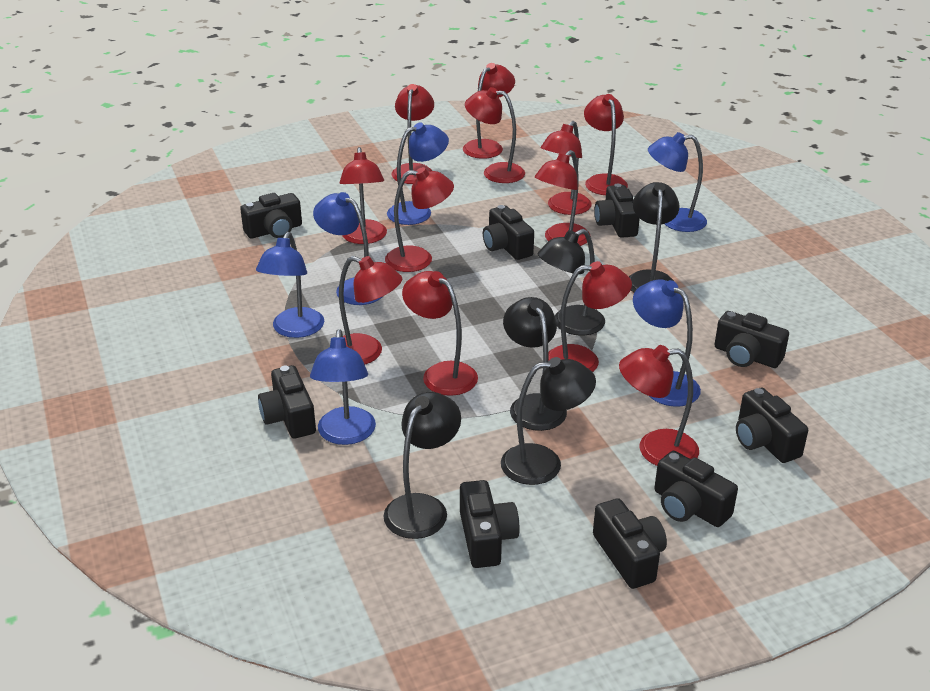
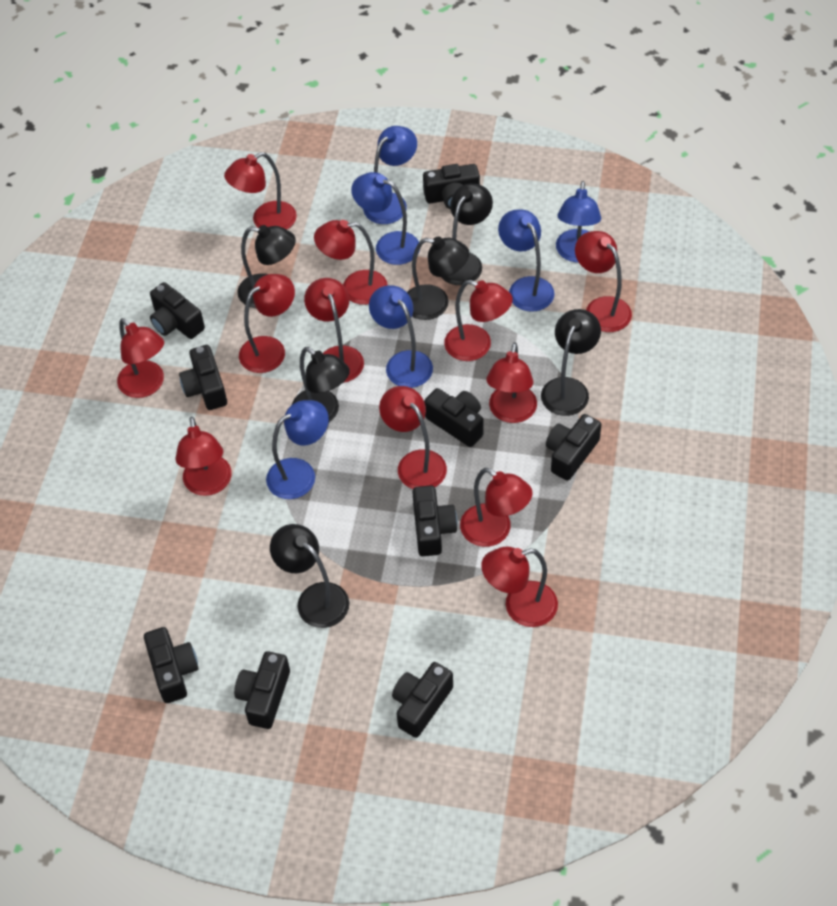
black lamp: [383,392,461,539] [501,357,596,485] [503,297,567,431] [538,229,605,336] [629,182,680,292] = 5 -> [237,225,296,308] [270,524,349,628] [292,347,350,423] [407,236,469,320] [441,184,493,285] [541,309,601,416] = 6

